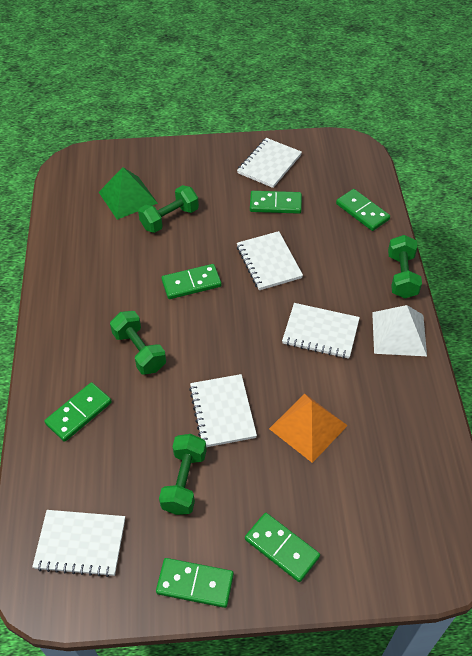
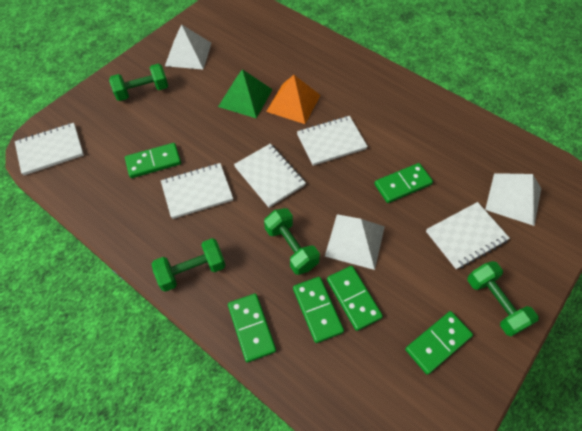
white pyramid: [372,305,427,356] = 1 -> [165,24,211,70] [325,214,385,270] [485,173,541,226] = 3

